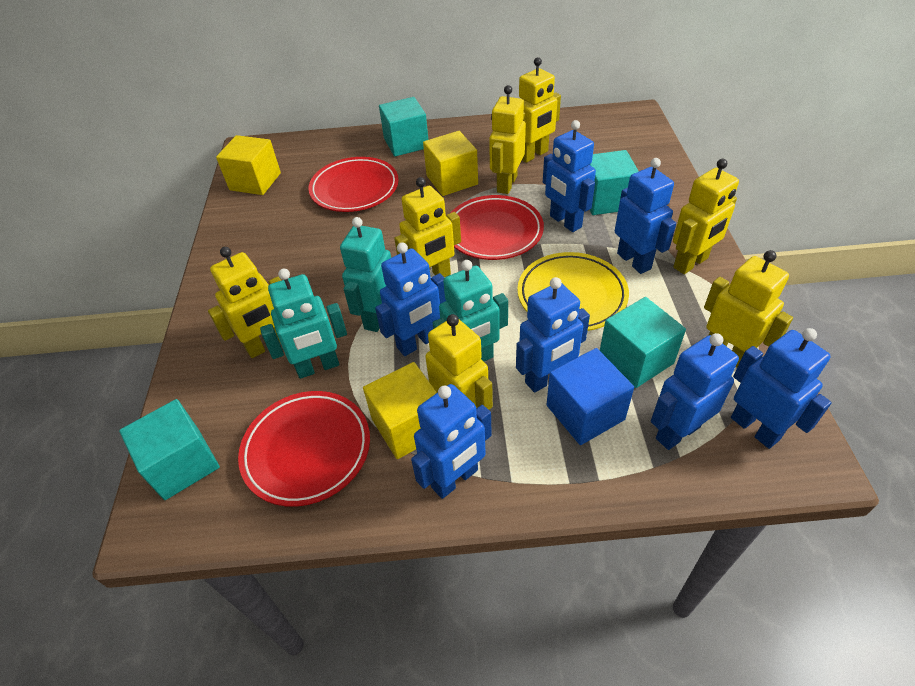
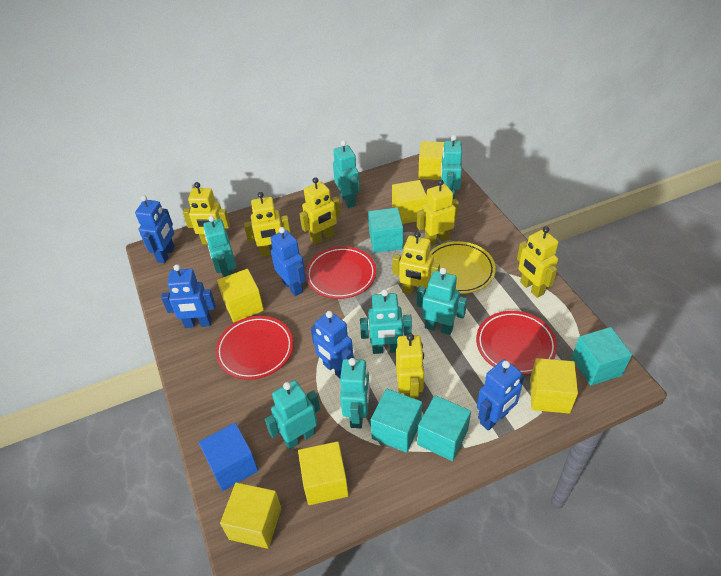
blue robot: [375,242,446,356] [411,384,492,499] [516,277,590,393] [543,120,596,232] [615,158,676,274] [651,333,739,450] [731,328,832,449] = 7 -> [135,195,175,263] [161,264,216,328] [270,227,306,296] [311,311,354,378] [477,359,524,431] = 5
turquoise robot: [260,269,347,379] [340,217,391,332] [433,260,508,362] = 3 -> [203,216,236,277] [265,380,320,450] [333,140,360,208] [340,358,370,428] [360,289,412,354] [417,268,467,335] [441,135,462,199] = 7
yellow cube: [216,135,281,195] [363,362,437,459] [423,131,478,196] = 3 -> [217,269,264,322] [220,482,282,549] [298,441,349,505] [392,180,427,224] [418,141,444,180] [530,358,578,413] = 6

